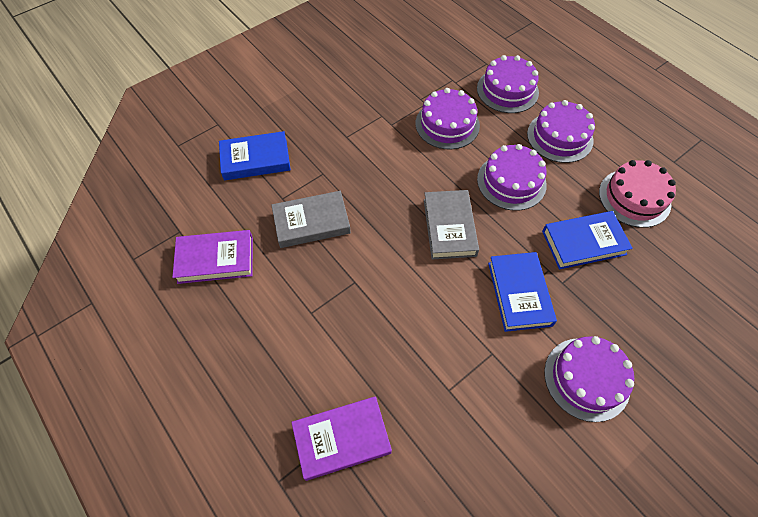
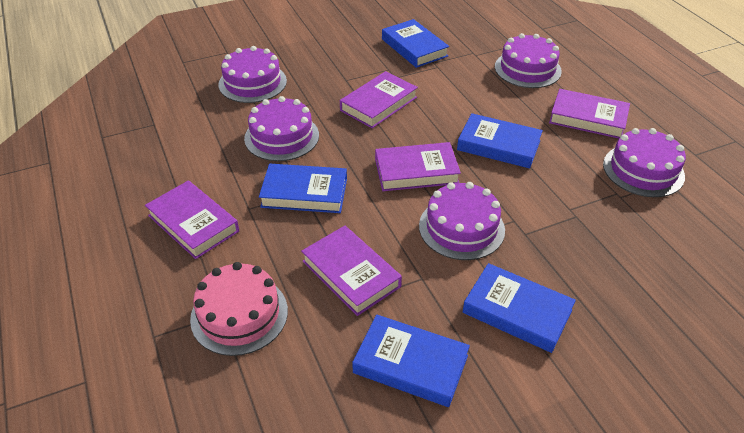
blue book: [219,131,291,180] [488,252,557,332] [542,211,633,269] = 3 -> [259,164,347,213] [352,314,470,407] [382,19,449,68] [457,113,543,168] [463,263,576,353] = 5
grey book: [271,191,351,248] [424,190,479,260] = 2 -> none = 0
purple book: [172,230,253,284] [291,396,392,481] = 2 -> [145,180,239,259] [301,226,402,316] [340,71,418,128] [375,142,461,191] [549,89,630,139] = 5

